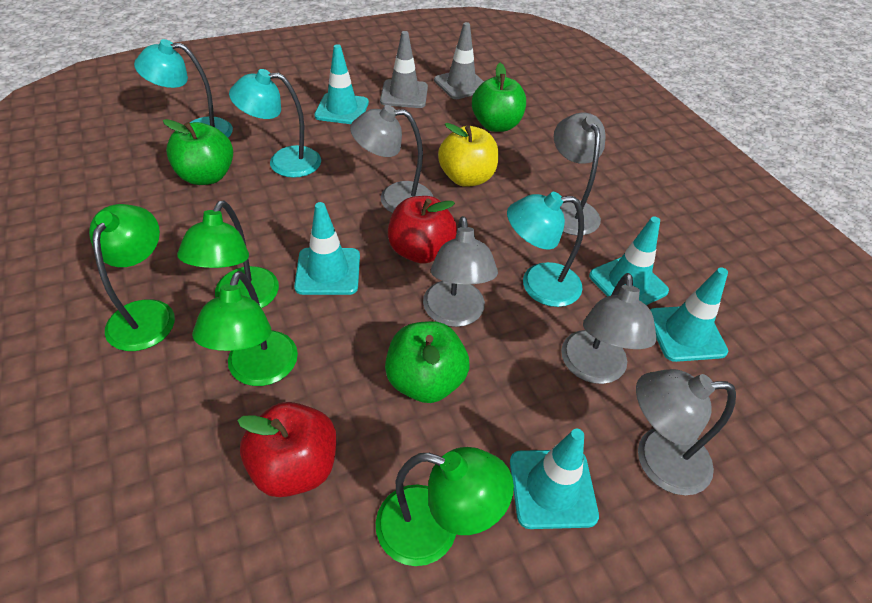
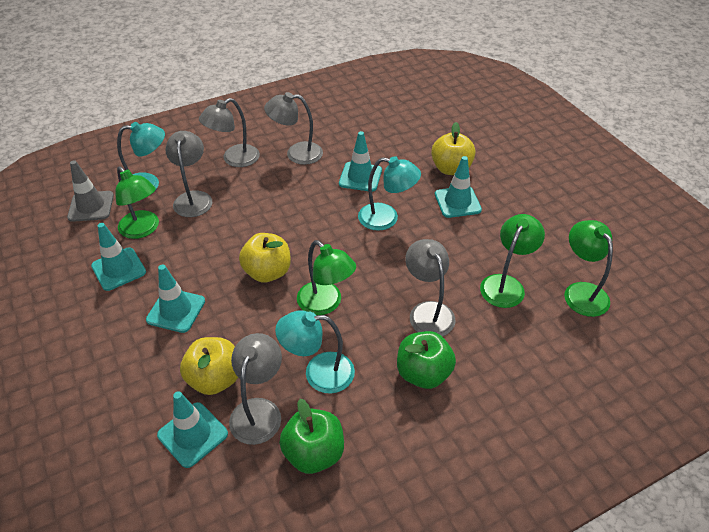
green apple: [163,119,233,185] [385,321,470,403] [472,63,526,132] = 3 -> [279,399,344,474] [397,331,456,389] = 2
grey traffic cone: [380,31,428,108] [434,22,484,99] = 2 -> [67,160,114,222] = 1
red apple: [237,402,336,497] [388,196,457,264] = 2 -> none = 0
yellow apple: [438,123,499,187] = 1 -> [180,337,238,395] [239,233,291,282] [431,122,476,175] = 3

